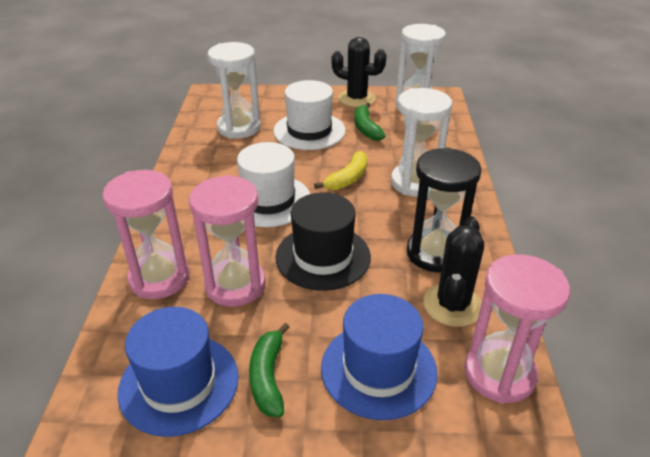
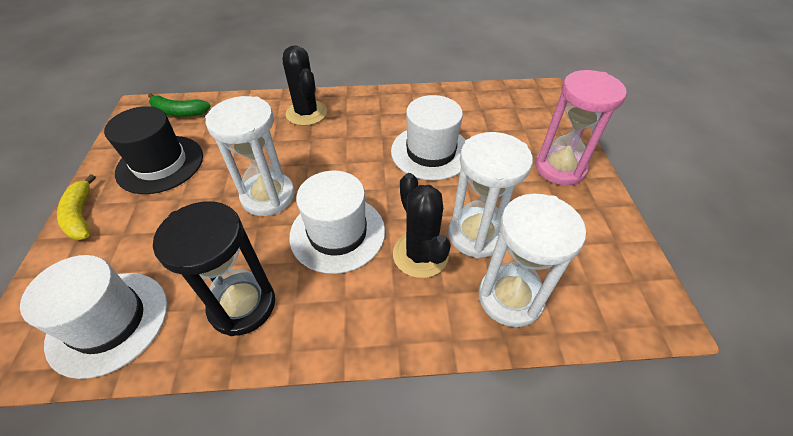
blue hat: [118,307,239,437] [321,294,437,420] = 2 -> none = 0
green banana: [249,323,290,417] [354,103,385,141] = 2 -> [148,93,211,117] = 1
pink hourglass: [102,170,189,299] [189,175,266,307] [464,254,570,404] = 3 -> [535,70,627,185] = 1
white hat: [237,142,310,227] [273,80,345,150] = 2 -> [20,255,168,379] [289,171,385,274] [391,95,466,181] = 3

